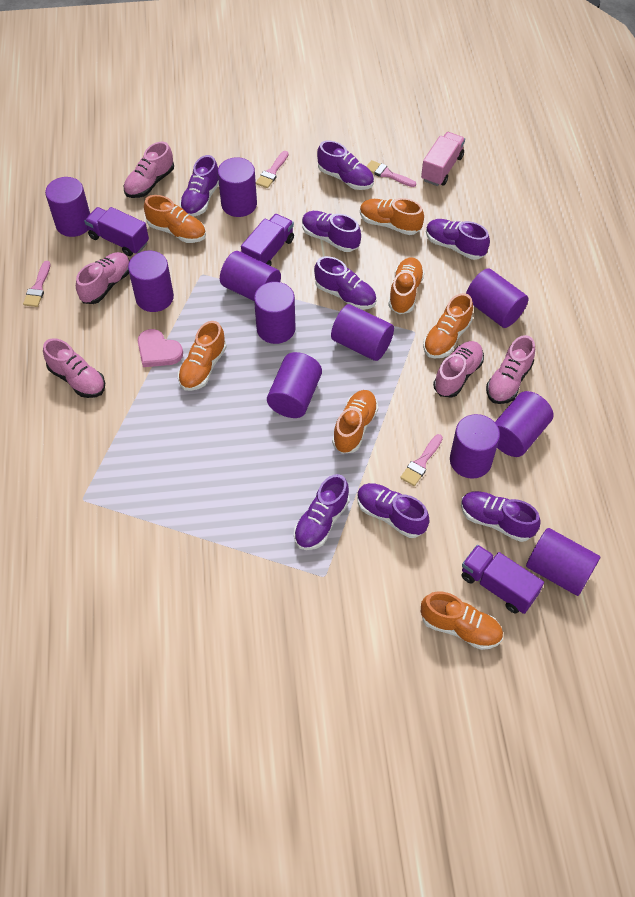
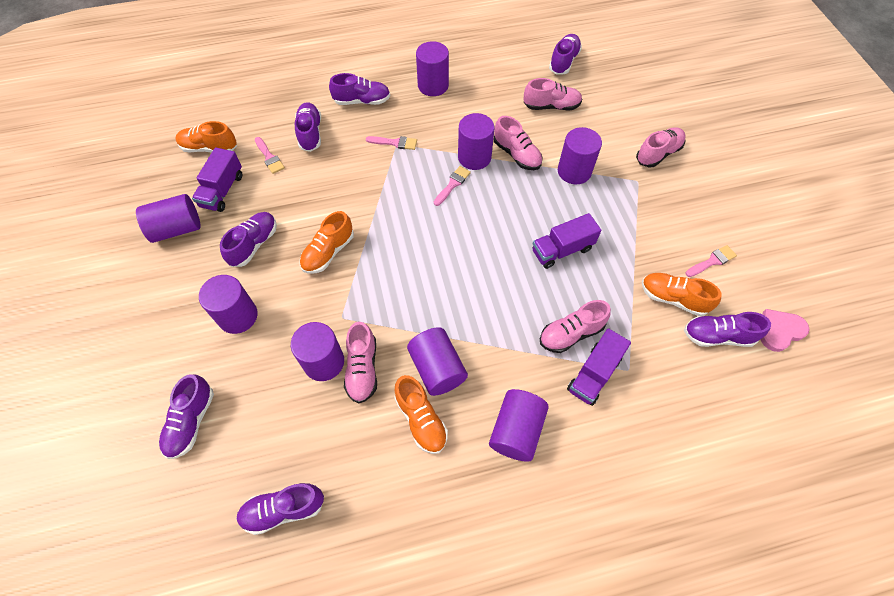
orange shoe: [144,195,206,243] [178,321,227,391] [332,390,378,454] [360,198,424,235] [388,257,425,314] [421,591,503,650] [423,293,473,358] = 7 -> [175,121,237,153] [300,211,354,274] [394,375,448,454] [642,273,722,316] = 4
pink truck: [421,132,465,186] = 1 -> none = 0
purple cylinder: [45,177,90,237] [128,251,174,312] [218,157,257,217] [220,251,281,301] [254,282,295,344] [267,352,322,418] [331,304,394,361] [450,414,500,479] [466,268,529,328] [495,391,554,457] [526,528,600,596] = 11 -> [136,194,201,243] [199,275,258,334] [291,322,344,381] [407,327,468,396] [416,41,449,96] [458,113,494,170] [489,389,549,462] [558,127,602,184] = 8
purple shoe: [180,155,219,217] [294,474,350,550] [302,211,361,252] [314,256,377,310] [317,140,374,190] [357,483,430,538] [426,219,490,260] [461,491,541,542] = 8 -> [159,375,214,459] [220,212,277,267] [236,483,324,535] [295,102,321,152] [329,73,390,105] [549,34,582,75] [684,312,771,347] = 7

